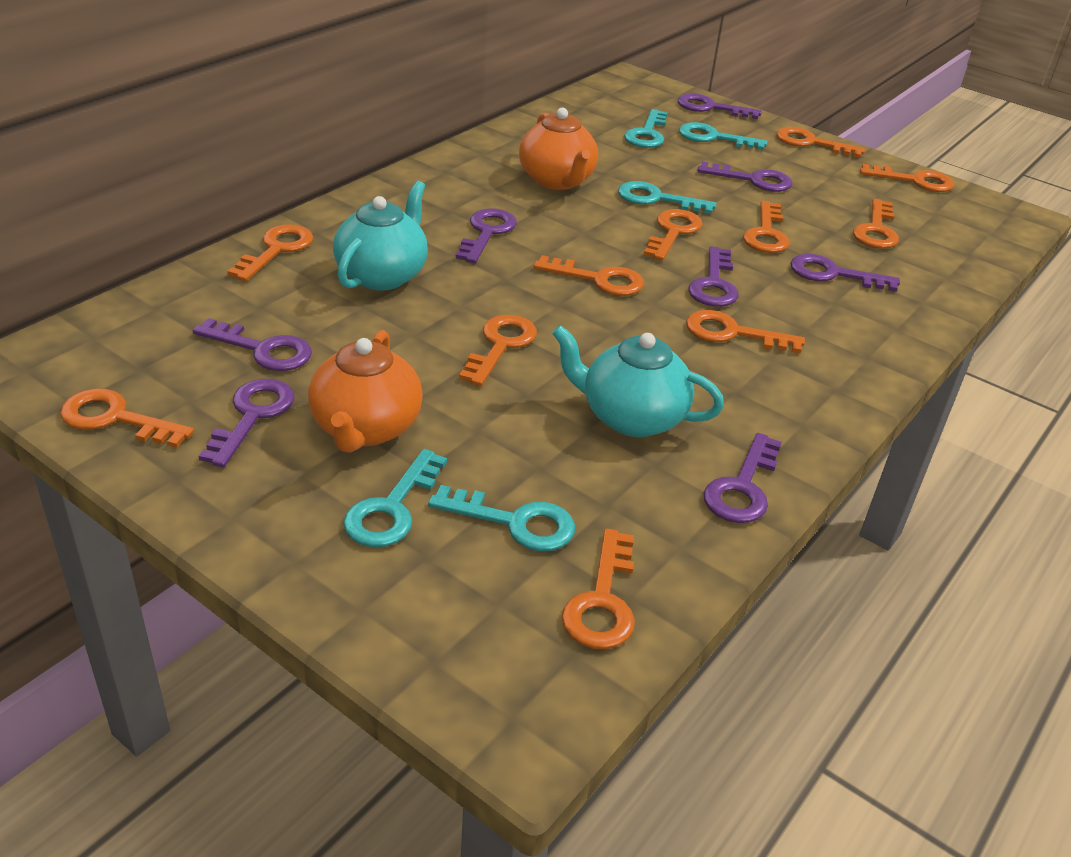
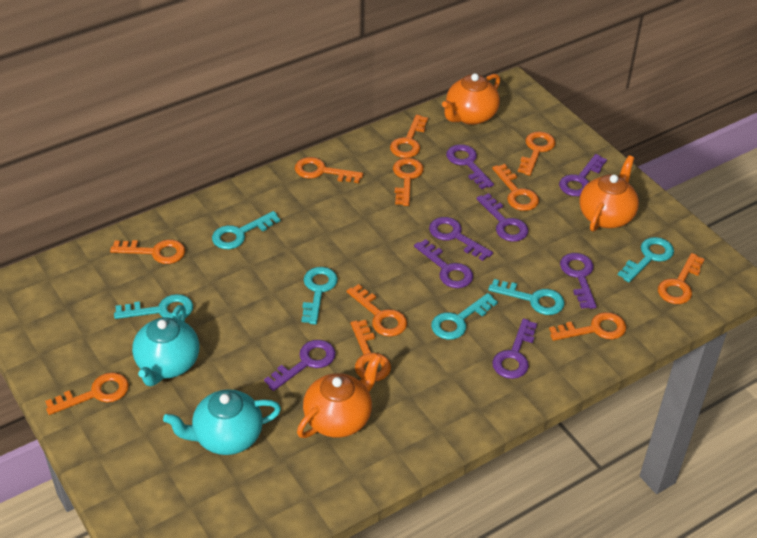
orange teapot: [308,330,423,453] [519,107,598,190] = 2 -> [297,354,382,438] [442,73,500,125] [579,155,639,232] = 3
turquoise key: [343,449,447,547] [428,485,575,551] [618,181,716,214] [624,109,668,148] [679,122,768,150] = 5 -> [114,294,193,319] [212,211,280,249] [301,267,338,325] [431,293,498,340] [488,279,564,315] [618,237,674,282] = 6

